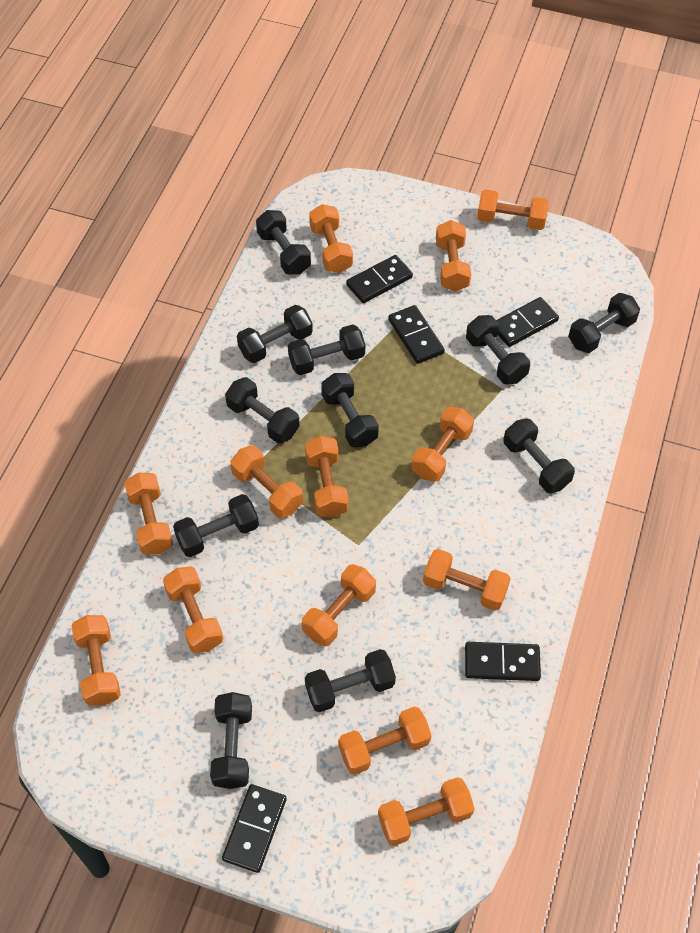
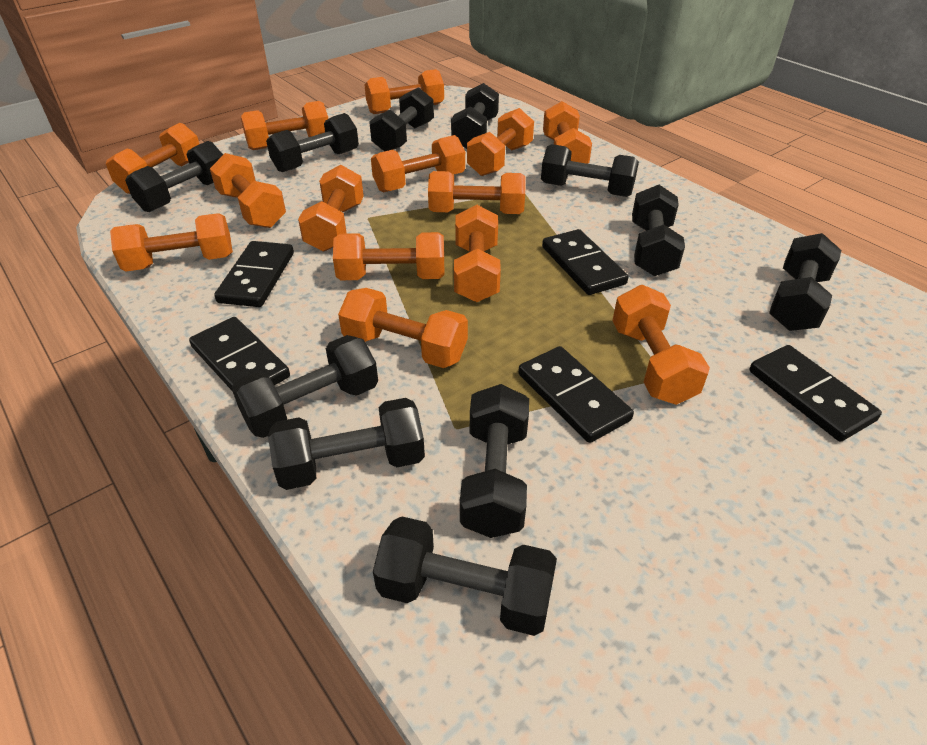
orange dumbbell: [71,615,121,706] [124,473,173,555] [163,567,223,653] [230,445,303,518] [302,564,376,646] [305,436,349,517] [309,204,353,273] [338,706,432,775] [378,777,475,846] [412,407,474,482] [423,549,511,611] [436,220,471,292] [477,190,549,230] = 13 -> [106,123,199,194] [110,213,233,272] [210,153,286,228] [241,101,328,150] [298,165,364,252] [333,232,444,280] [338,288,468,368] [365,69,444,114] [371,135,465,192] [428,171,526,214] [454,205,501,302] [467,108,534,176] [543,101,592,164] [612,285,710,405] = 14

